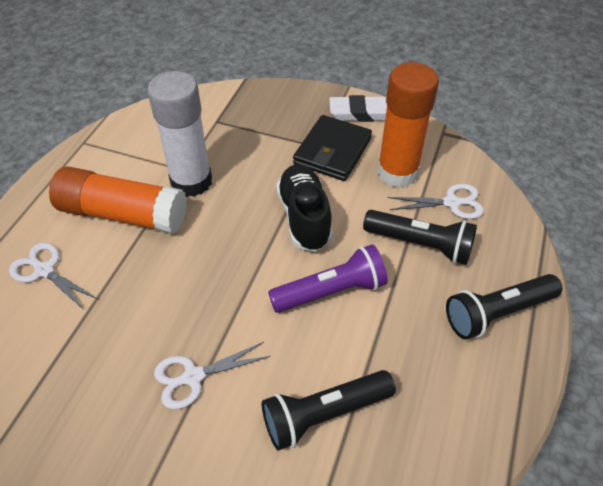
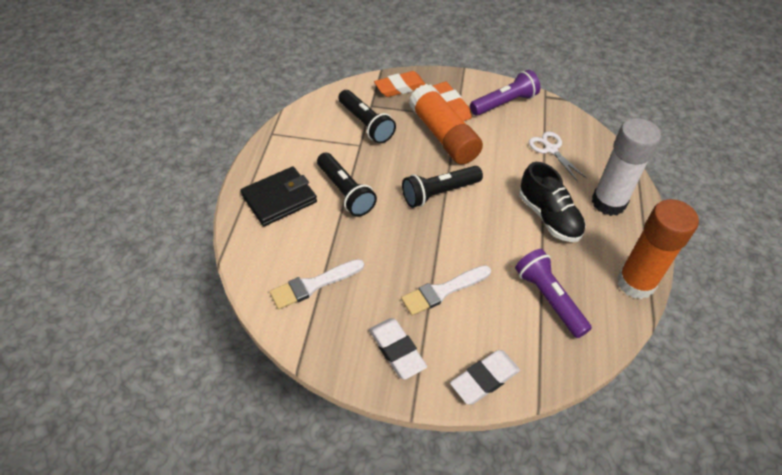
orange eraser: none = 0 -> [374,71,425,97] [433,82,472,121] = 2
purple flashlight: [268,244,388,313] = 1 -> [470,70,540,116] [515,249,592,338] = 2
white brush: none = 0 -> [270,259,364,309] [401,265,491,316] = 2
white eraser: [329,95,387,122] = 1 -> [369,318,427,380] [450,350,520,405] = 2
white scissors: [9,243,97,310] [154,342,270,409] [388,184,484,219] = 3 -> [529,132,587,181] = 1

